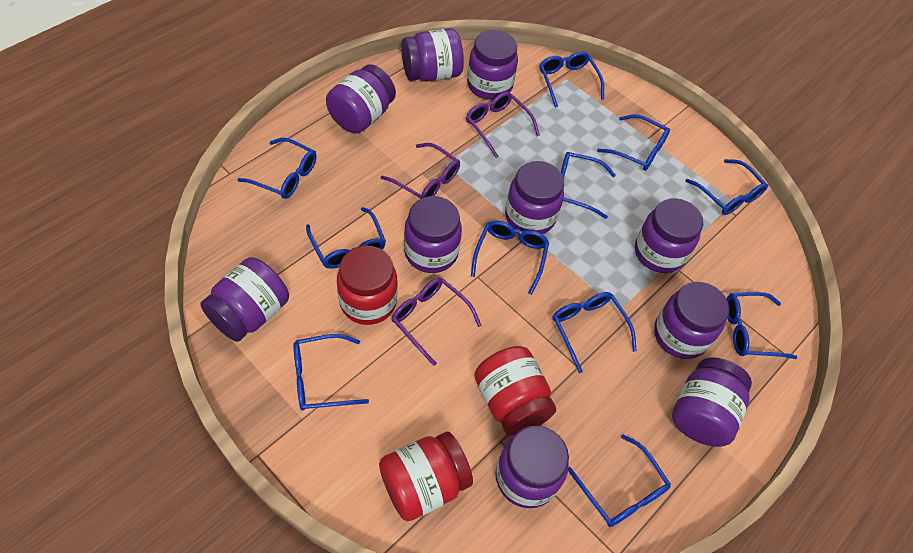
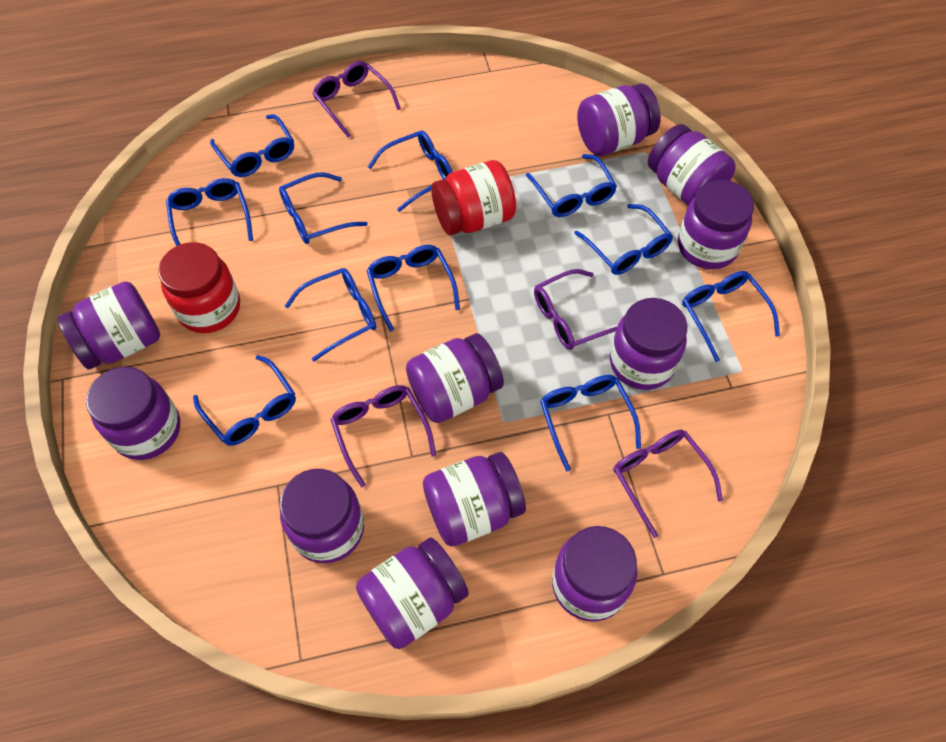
purple glasses: [381,143,460,199] [391,278,482,366] [466,92,540,158] = 3 -> [312,61,401,138] [330,385,436,487] [534,269,617,350] [613,430,723,538] = 4
purple jar: [200,257,289,342] [326,64,396,133] [401,28,464,82] [404,196,462,273] [467,30,518,100] [496,426,569,508] [505,161,564,234] [635,198,703,273] [654,282,729,359] [672,357,752,447] = 10 -> [57,281,160,370] [86,367,180,460] [280,469,364,563] [356,537,469,649] [406,333,504,423] [423,452,526,546] [552,526,637,621] [577,83,661,156] [610,298,687,390] [648,124,735,206] [678,180,754,269] = 11
red jar: [337,246,398,325] [379,432,473,521] [474,346,556,436] = 3 -> [158,242,240,333] [431,160,516,236] = 2

